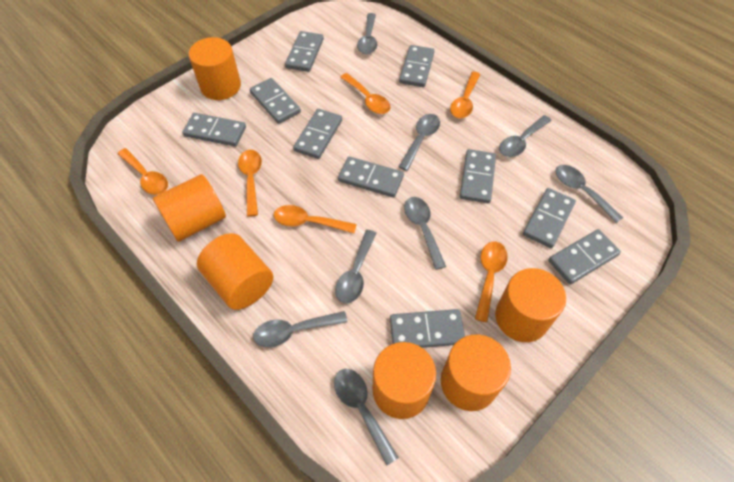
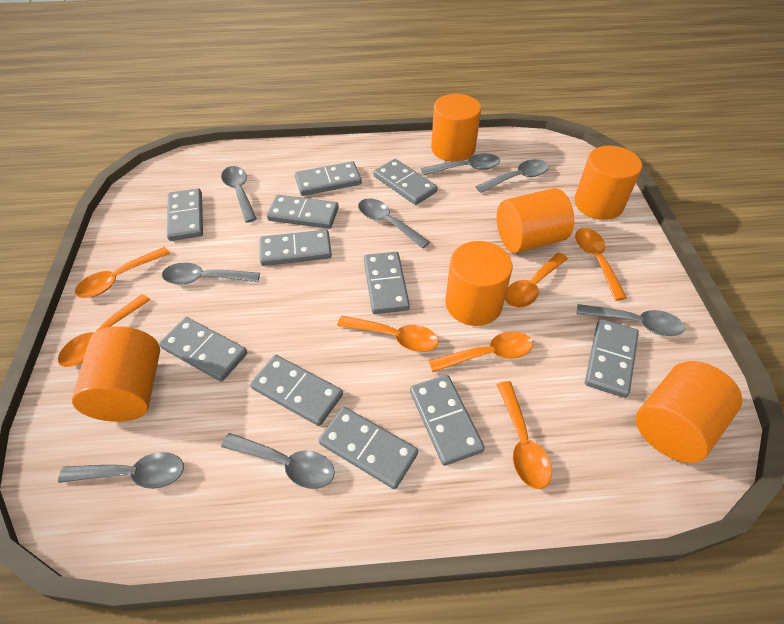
grey domino: [182,113,246,146] [250,78,301,124] [285,31,324,72] [293,109,342,159] [338,157,404,198] [390,309,465,348] [399,45,434,87] [460,149,496,203] [523,188,576,248] [548,229,621,284] = 10 -> [159,317,247,382] [167,189,203,241] [250,355,343,426] [260,230,332,266] [267,195,339,229] [295,161,362,196] [319,407,418,489] [364,252,410,314] [374,159,438,205] [410,375,485,466] [585,319,639,398] = 11
orange spoon: [118,148,168,195] [238,150,262,217] [274,205,357,233] [340,73,390,114] [450,72,481,118] [475,241,508,322] = 6 -> [58,294,150,367] [75,247,170,298] [337,316,439,352] [429,331,533,372] [497,381,552,489] [505,253,568,308] [575,228,627,301] = 7

